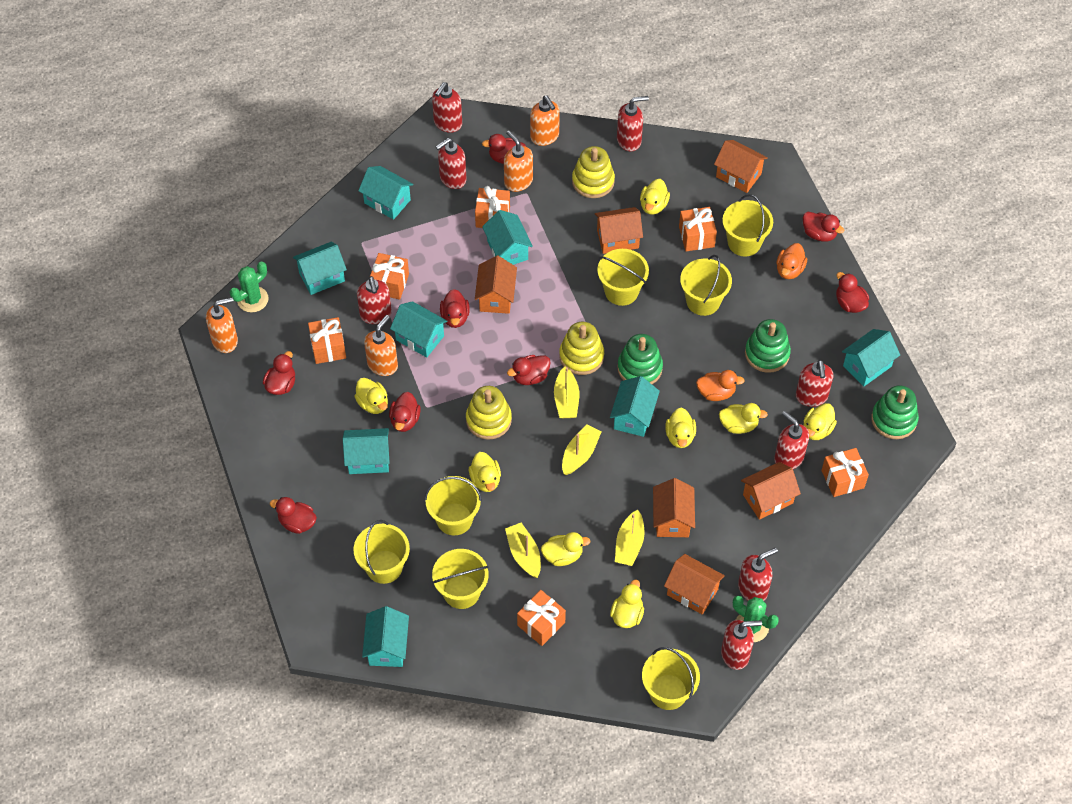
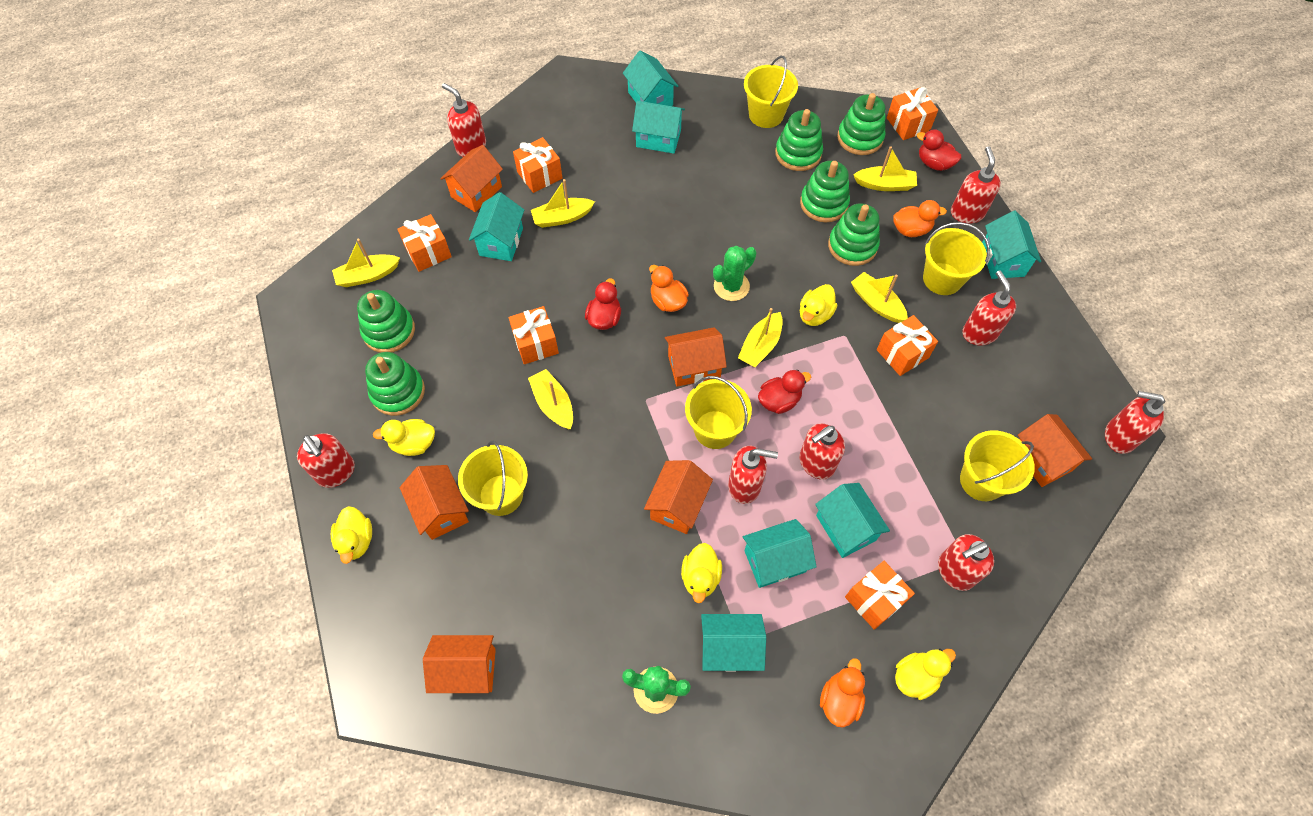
green stacking toy: [617,334,663,384] [745,319,791,373] [871,385,919,439] = 3 -> [357,290,415,353] [365,352,425,416] [775,109,823,171] [800,161,850,222] [828,203,880,266] [837,93,886,155] = 6
orange duck: [696,370,745,401] [776,243,807,279] = 2 -> [649,265,689,312] [820,658,865,727] [893,200,947,237] = 3
orange soap dispenser: [206,297,238,353] [364,315,398,376] [504,131,533,192] [530,96,560,146] = 4 -> none = 0
red duck: [263,351,295,395] [270,497,317,534] [389,392,421,432] [440,289,470,328] [482,134,526,164] [507,355,551,385] [803,212,844,242] [836,272,869,313] = 8 -> [585,278,621,330] [758,370,811,414] [917,129,961,171] = 3
turquoise house: [293,242,347,295] [343,428,390,474] [358,166,413,220] [362,606,409,667] [390,301,447,357] [482,210,533,265] [610,376,660,437] [842,329,900,386] = 8 -> [469,192,524,261] [623,50,678,106] [632,101,685,154] [701,614,766,672] [743,519,817,588] [815,483,890,558] [982,211,1041,279] = 7
yellow boat: [505,523,541,578] [554,366,579,418] [562,424,601,475] [615,510,645,566] = 4 -> [332,239,400,287] [528,369,573,429] [531,179,595,228] [738,308,783,367] [851,272,908,323] [853,146,917,191] = 6
yellow bucket: [353,520,410,584] [425,476,482,535] [432,549,489,609] [597,249,649,306] [642,647,700,710] [680,255,732,316] [722,194,773,257] = 7 -> [458,441,528,516] [685,376,752,449] [744,56,798,128] [923,222,989,295] [960,431,1035,501] = 5
yellow duck: [354,378,388,414] [469,452,501,492] [541,532,591,566] [610,580,644,628] [640,179,670,215] [665,408,696,448] [719,403,768,434] [804,403,837,440] = 8 -> [331,506,372,564] [373,419,435,456] [681,543,722,603] [800,284,838,326] [895,649,956,700] = 5
yellow stacking toy: [466,386,512,440] [559,322,604,375] [572,146,615,198] = 3 -> none = 0

